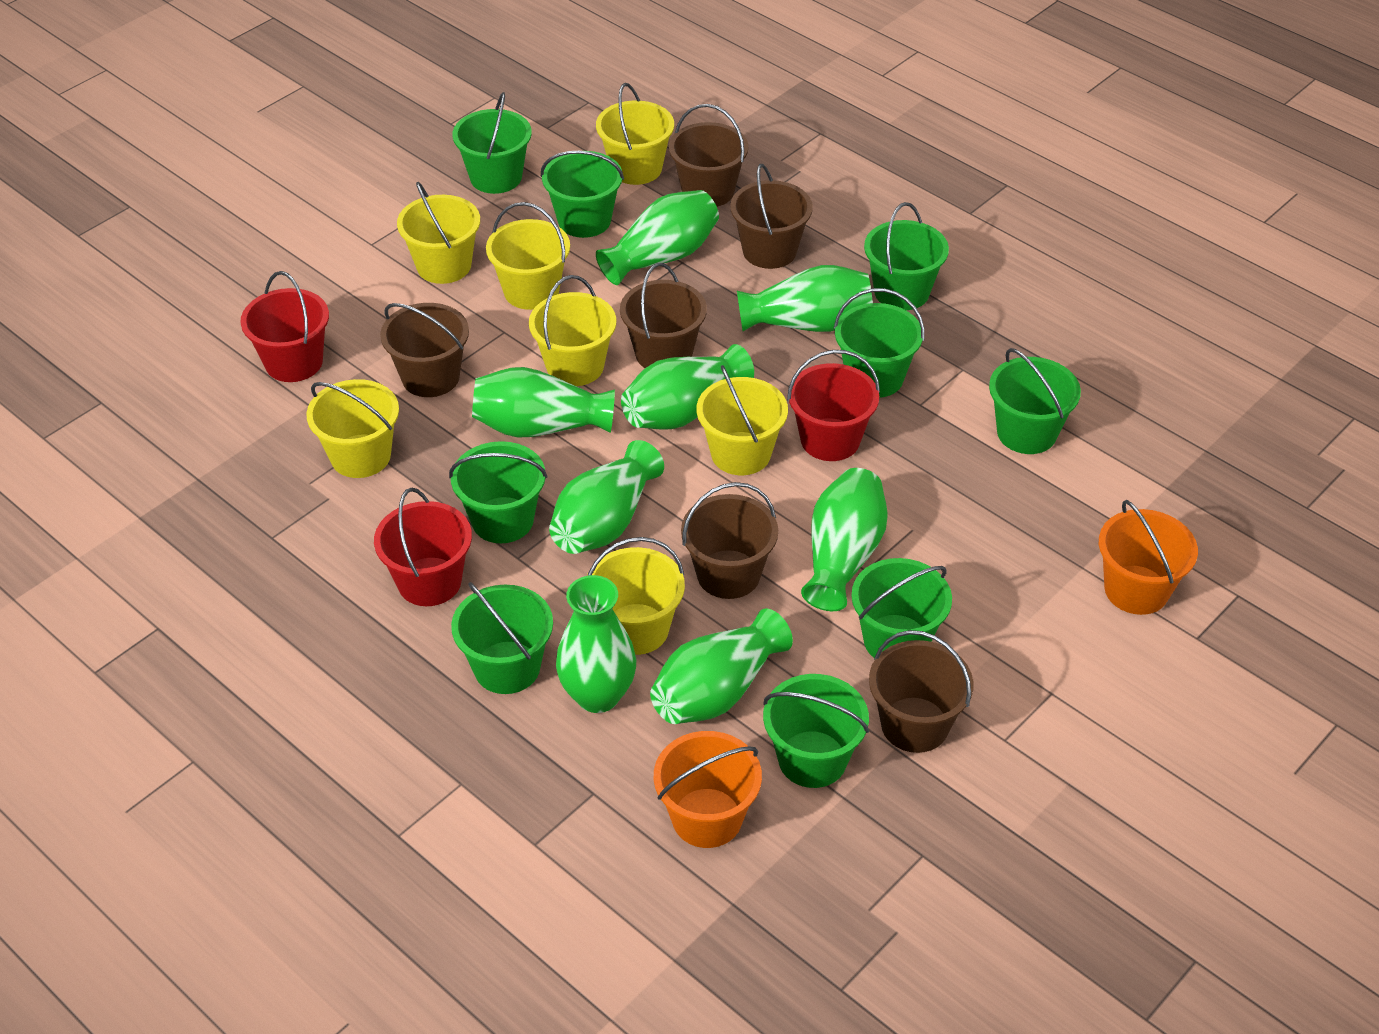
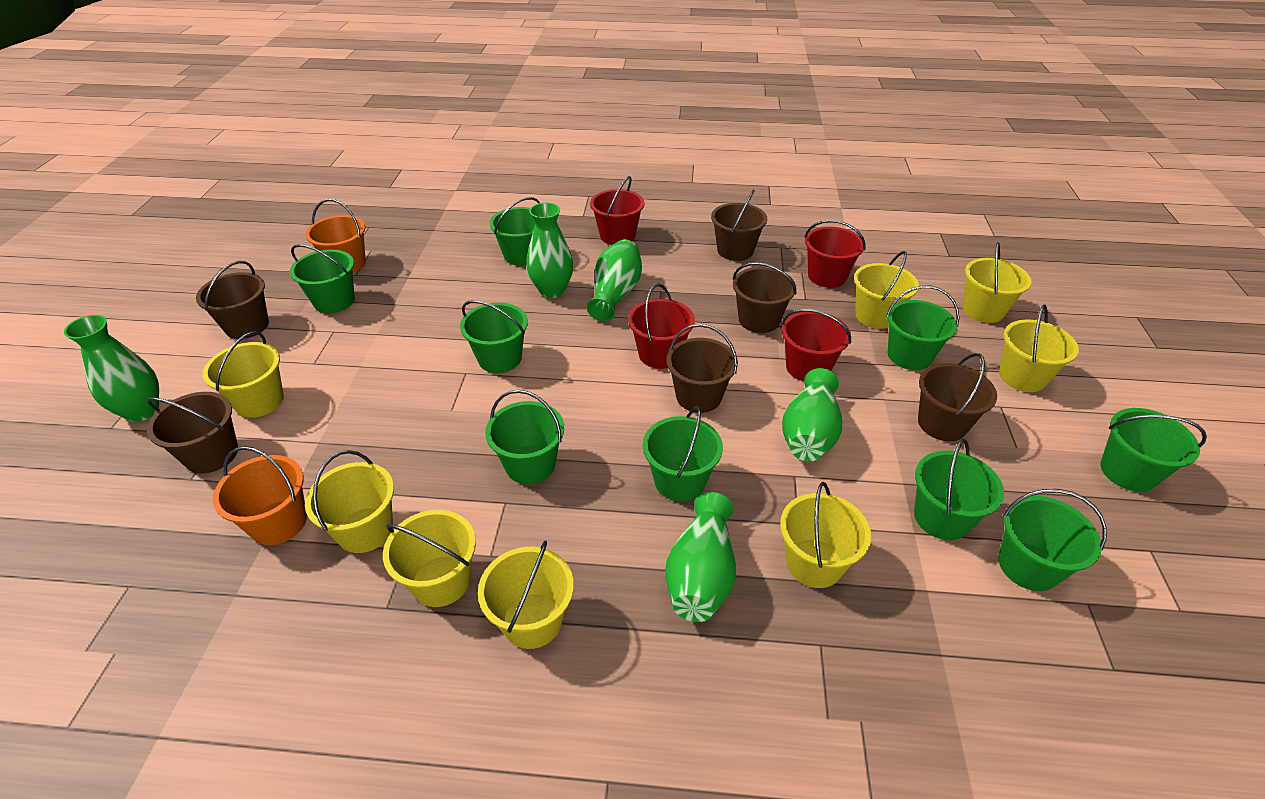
green vase: [472,367,615,438] [549,440,664,554] [556,575,636,713] [596,190,719,285] [621,344,754,429] [650,609,793,724] [737,265,873,332] [801,468,888,611] = 8 -> [64,315,159,422] [526,202,573,298] [586,240,642,321] [665,492,736,622] [782,368,842,461] = 5
red bucket: [241,271,329,382] [374,488,472,606] [787,350,880,461] = 3 -> [590,176,644,245] [628,284,695,369] [782,309,851,382] [805,220,866,288] = 4
yellow bucket: [306,379,399,478] [397,182,480,284] [486,202,570,310] [529,275,616,386] [587,537,685,655] [596,83,674,185] [697,365,788,475] = 7 -> [203,331,284,418] [305,450,394,553] [383,510,476,607] [478,541,574,649] [780,482,871,588] [854,251,919,329] [962,242,1032,323] [999,305,1079,392] = 8

